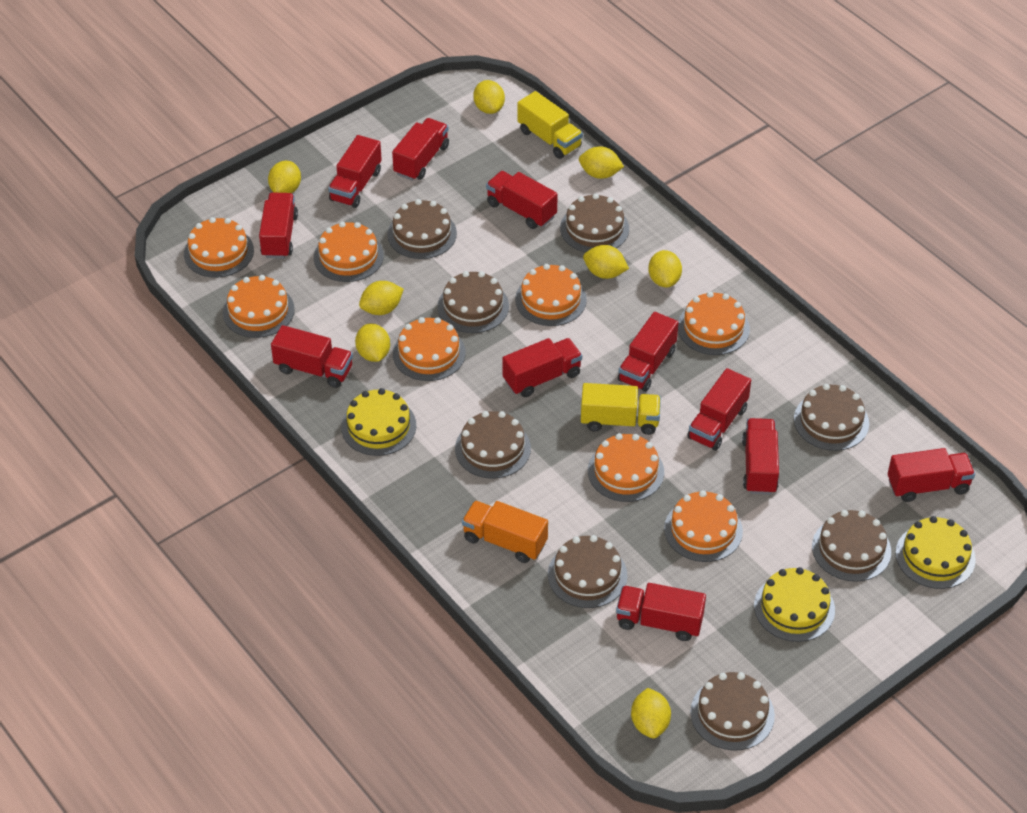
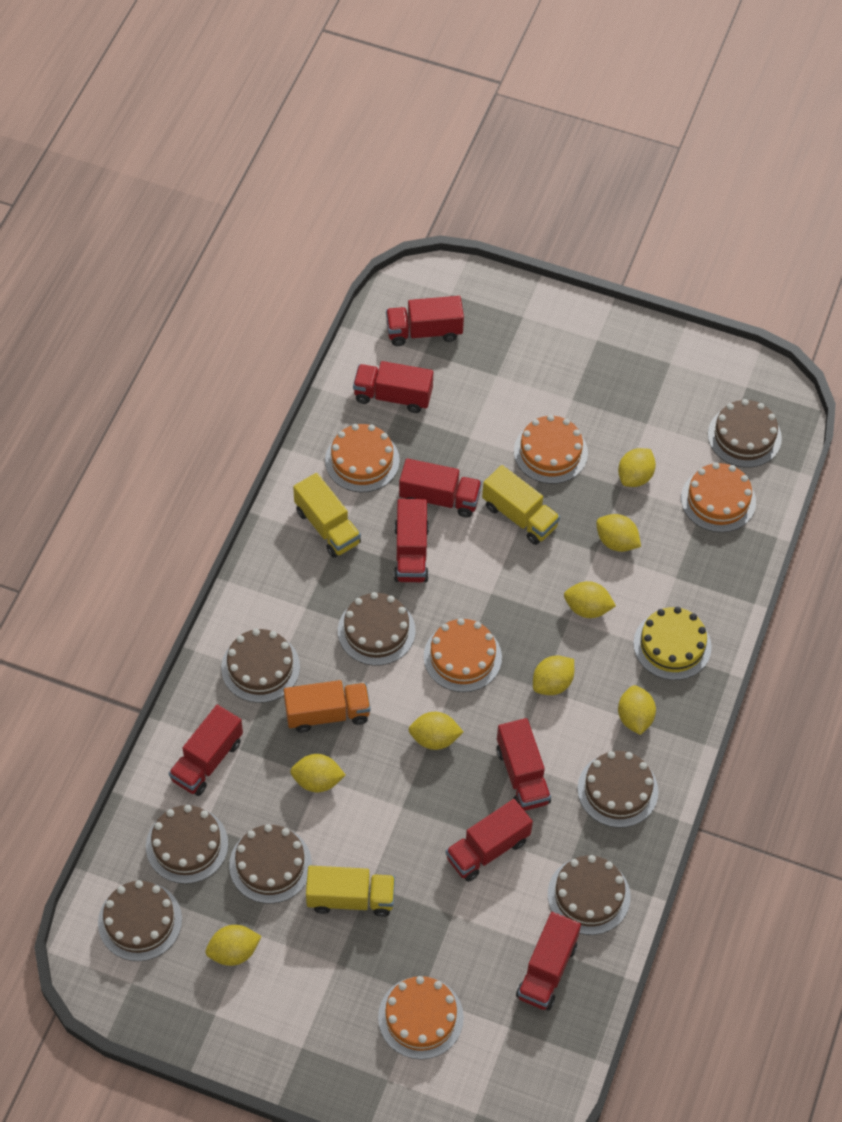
orange cake: [184,217,254,278] [223,275,295,338] [314,222,384,282] [393,317,466,381] [515,264,587,326] [588,433,664,502] [664,490,743,562] [678,292,750,355] = 8 -> [325,424,400,492] [378,976,464,1059] [424,618,502,692] [514,415,588,484] [681,462,756,532] = 5
red truck: [259,192,298,258] [271,325,353,388] [328,135,382,208] [392,118,449,181] [486,171,558,229] [502,338,582,397] [616,583,706,641] [618,312,679,392] [687,368,751,451] [742,418,779,495] [888,448,975,502] = 11 -> [169,705,243,796] [353,361,433,413] [386,296,464,346] [394,499,429,582] [399,458,482,518] [446,799,533,882] [497,718,551,811] [516,912,581,1011] = 8
yellow cake: [341,388,416,456] [754,567,835,642] [896,516,976,589] = 3 -> [633,607,712,680] = 1
yellow truck: [517,91,583,159] [581,383,661,435] = 2 -> [293,473,361,558] [306,866,395,917] [482,465,560,545] = 3

